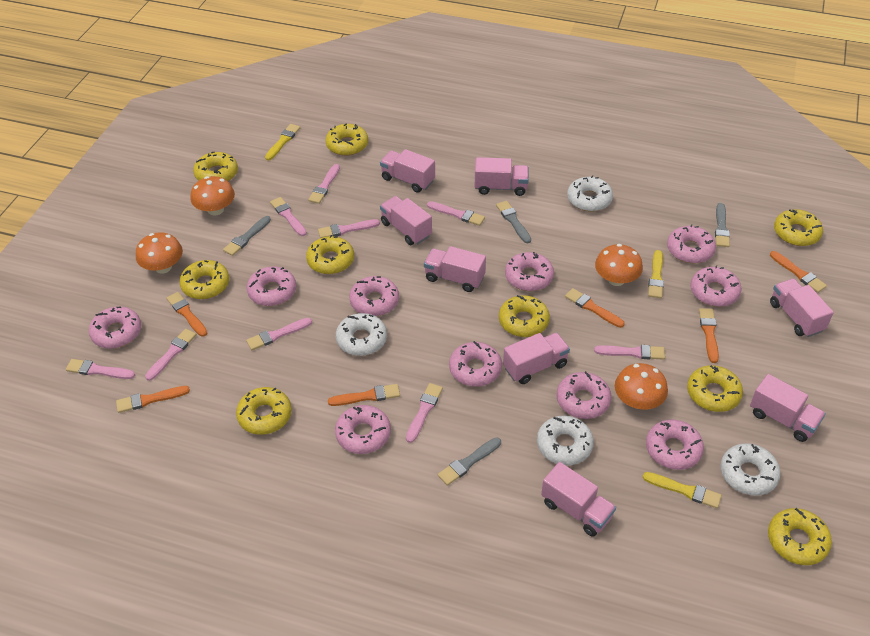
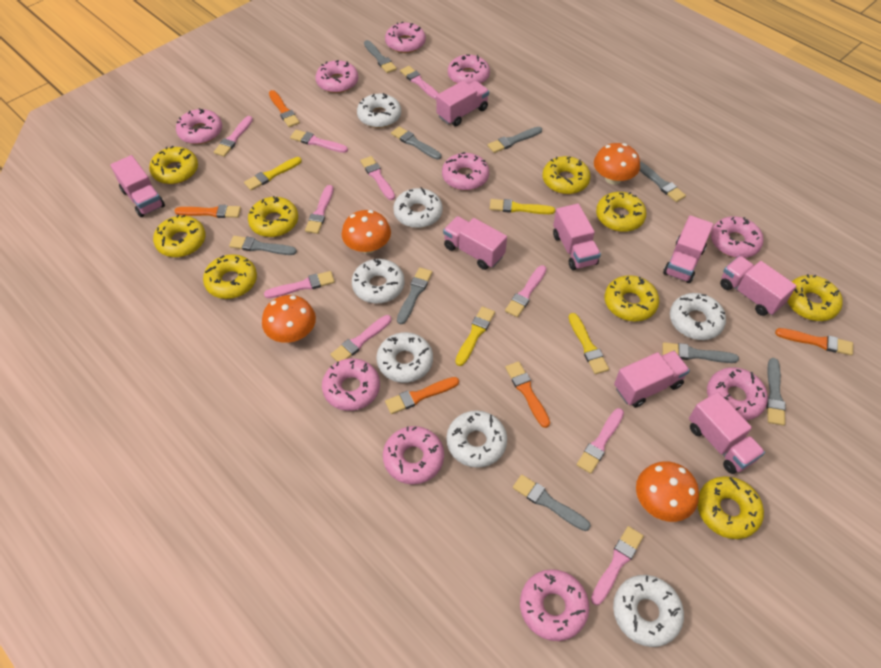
grey brush: [223,216,271,256] [438,437,501,486] [496,201,531,243] [715,203,730,247] = 4 -> [229,236,297,255] [364,40,397,73] [391,126,441,160] [397,267,432,324] [488,127,542,153] [513,475,591,531] [640,161,686,202] [662,342,739,363] [766,358,786,426] = 9
orange brush: [116,386,190,413] [166,292,207,337] [328,384,400,406] [565,288,625,328] [699,308,719,363] [770,251,827,293] = 6 -> [174,205,241,218] [269,90,300,127] [385,377,459,414] [505,361,550,428] [775,328,853,356] = 5
pink brush: [66,359,135,379] [145,329,197,381] [246,318,312,350] [270,197,307,236] [308,164,340,204] [318,219,380,238] [406,383,443,443] [427,201,485,226] [594,345,665,360] = 9 -> [214,116,253,157] [264,271,335,298] [290,130,348,153] [305,185,334,234] [330,315,392,362] [360,156,395,200] [400,66,439,99] [505,265,547,317] [577,408,624,474] [591,526,644,605] = 10
white donut: [336,313,387,356] [537,416,594,465] [567,175,613,212] [720,443,781,496] = 4 -> [352,259,405,304] [357,93,401,128] [377,332,433,383] [393,187,443,228] [447,411,507,468] [613,575,684,647] [670,293,726,340] = 7
yellow brush: [265,124,300,160] [643,472,722,508] [648,250,664,298] = 3 -> [244,157,302,190] [455,306,495,366] [490,199,555,214] [569,313,609,374] = 4

